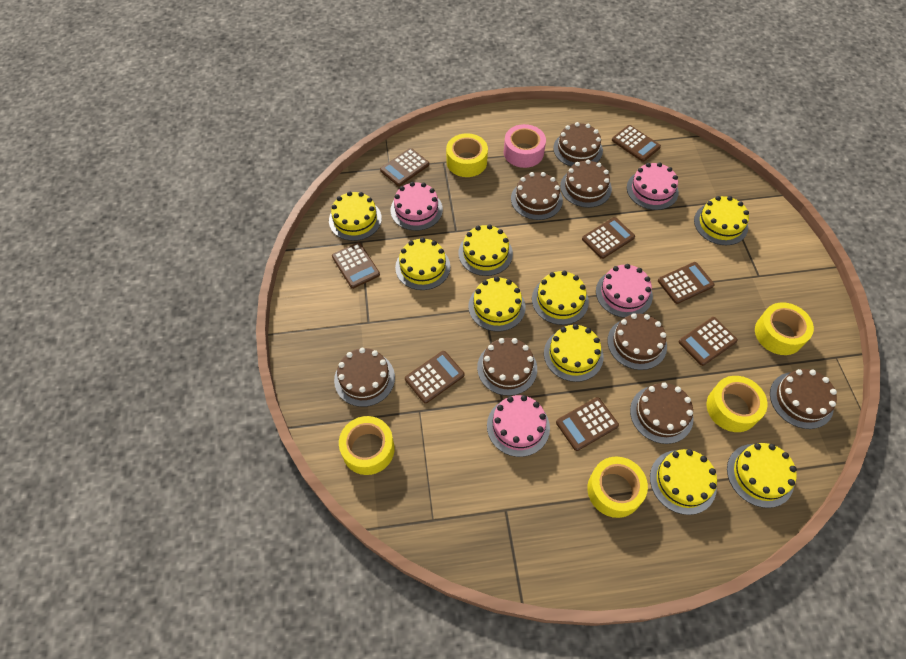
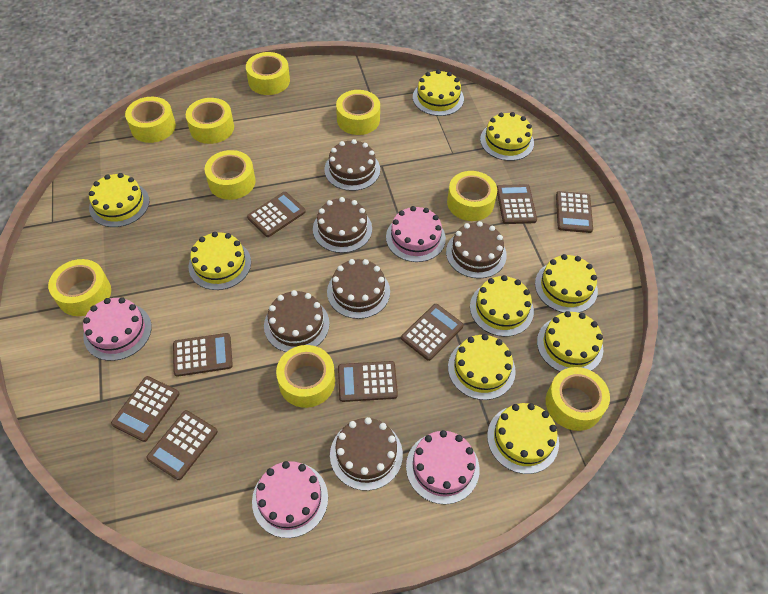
brown cake: [334,348,395,407] [477,338,537,396] [511,172,563,220] [553,122,603,166] [560,160,612,208] [608,313,667,370] [630,382,694,444] [770,369,837,429] = 8 -> [264,290,330,352] [313,197,372,253] [324,139,380,191] [327,259,390,319] [330,417,403,491] [446,221,507,279] = 6
pink tape: [504,124,546,168] = 1 -> none = 0
yellow tape: [339,416,395,475] [446,133,488,177] [587,457,648,518] [707,376,767,432] [755,302,814,355] = 5 -> [48,259,111,316] [125,97,176,143] [186,98,234,144] [205,150,256,200] [246,52,290,95] [276,345,335,408] [336,90,380,135] [447,171,497,221] [546,367,610,431] = 9

